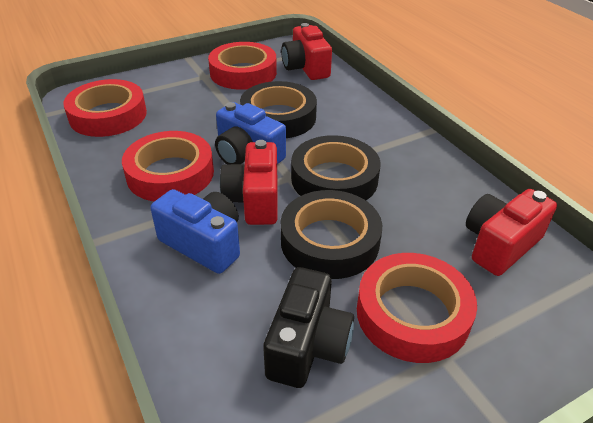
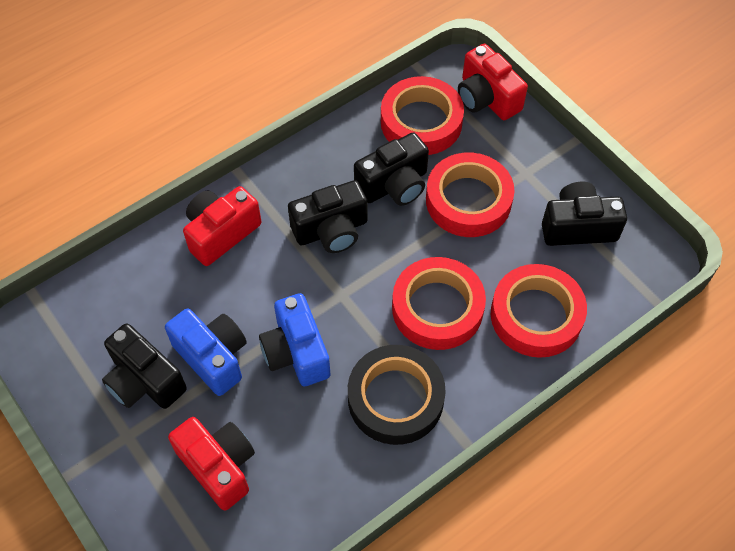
black camera: [263,267,354,388] = 1 -> [102,323,187,409] [288,180,367,253] [354,132,429,206] [542,182,627,246] = 4
black tape: [240,81,317,138] [281,190,382,279] [291,135,380,200] = 3 -> [348,345,446,445] = 1

